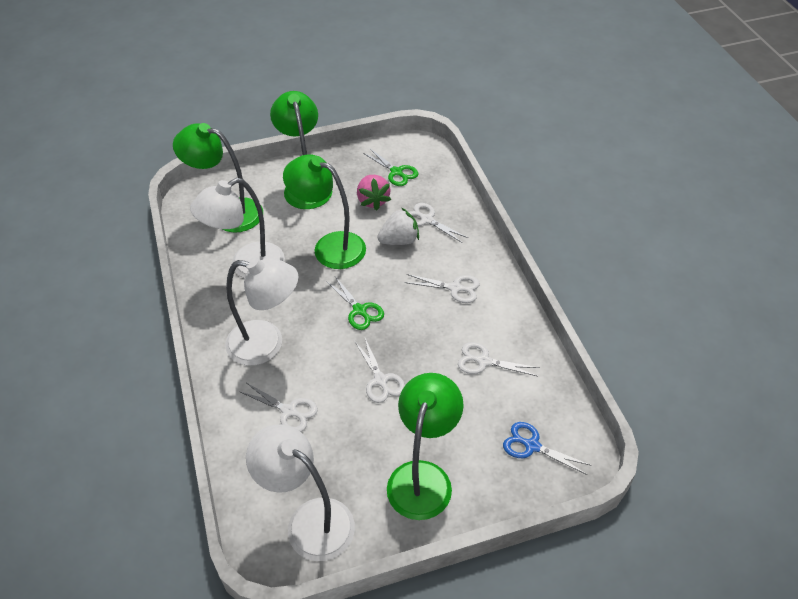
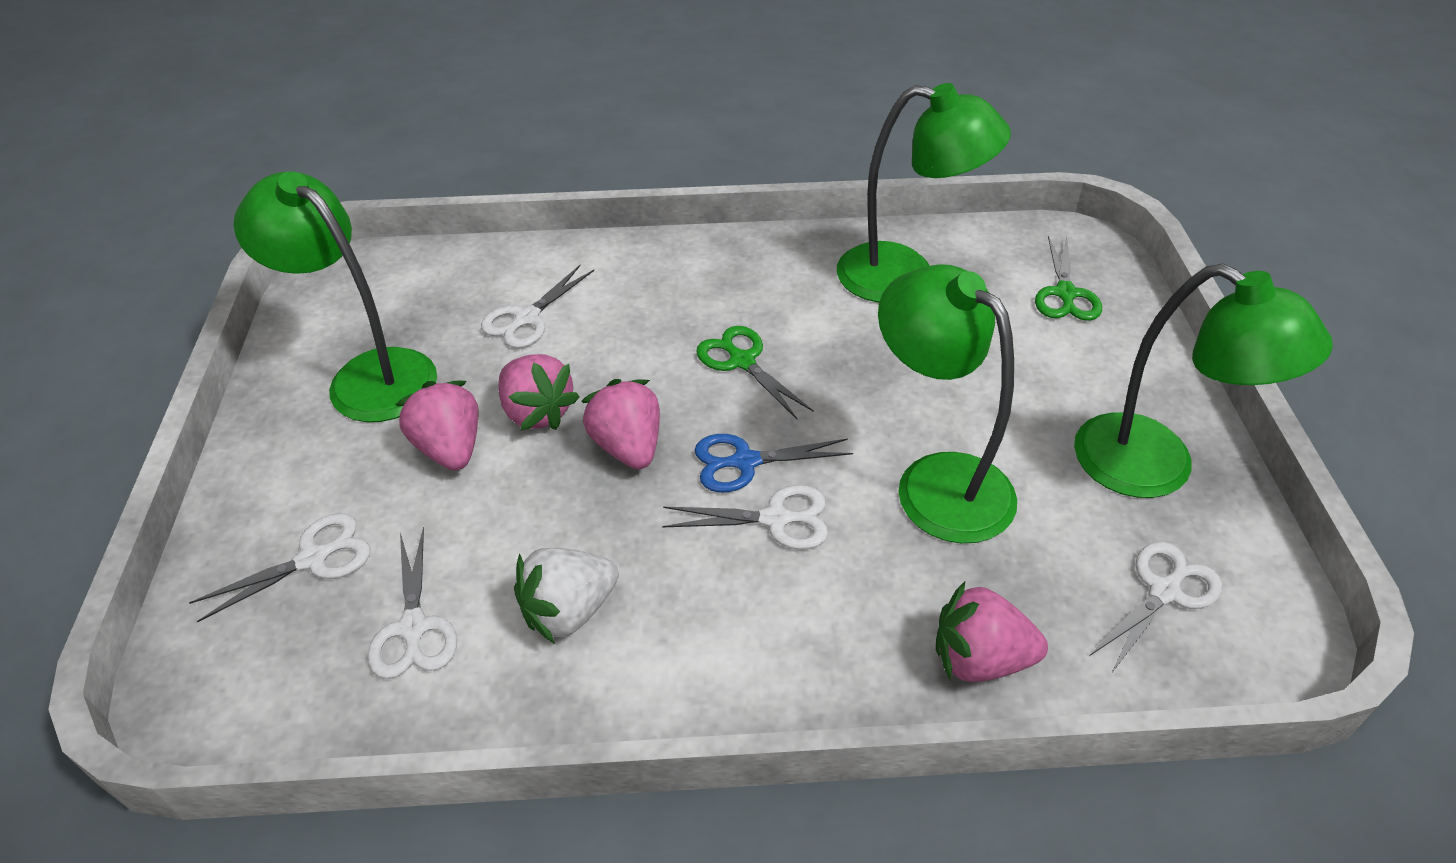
pink strawberry: [357,175,391,210] = 1 -> [395,381,479,470] [498,354,580,431] [581,379,660,469] [936,580,1048,682] = 4
white lamp: [190,178,285,279] [225,257,298,365] [246,424,355,561] = 3 -> none = 0

